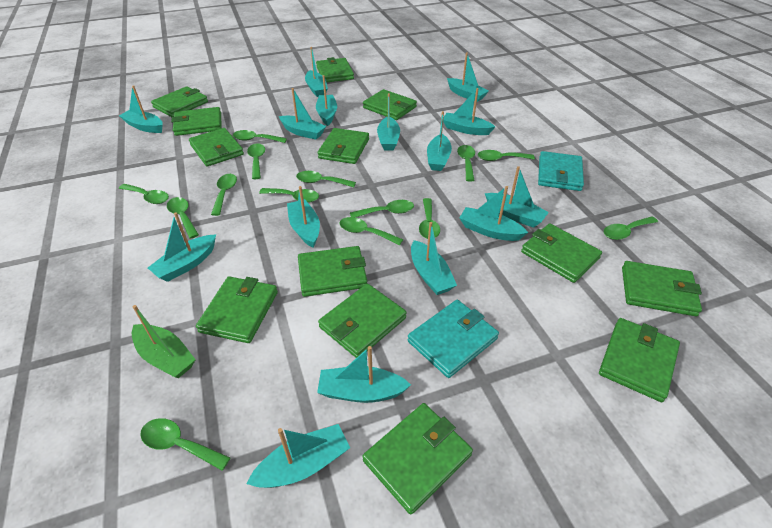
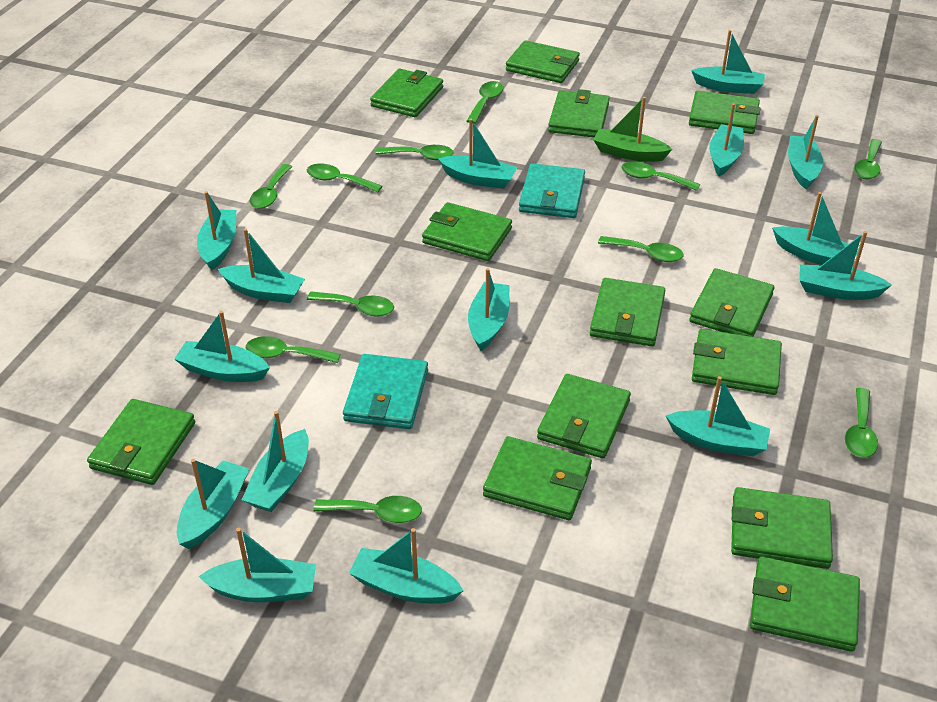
green spoon: [119,184,169,204] [140,418,230,471] [167,197,199,239] [211,174,237,216] [233,130,287,143] [247,143,265,179] [259,188,319,203] [296,171,356,187] [340,217,403,246] [350,200,414,217] [419,198,440,239] [457,145,475,182] [478,150,535,161] [604,217,658,240] = 14 -> [246,336,340,363] [250,164,293,209] [307,164,382,192] [307,292,394,316] [313,496,422,523] [376,145,453,160] [467,81,503,124] [598,236,684,262] [621,162,700,191] [845,388,878,458] [854,139,882,179] = 11

